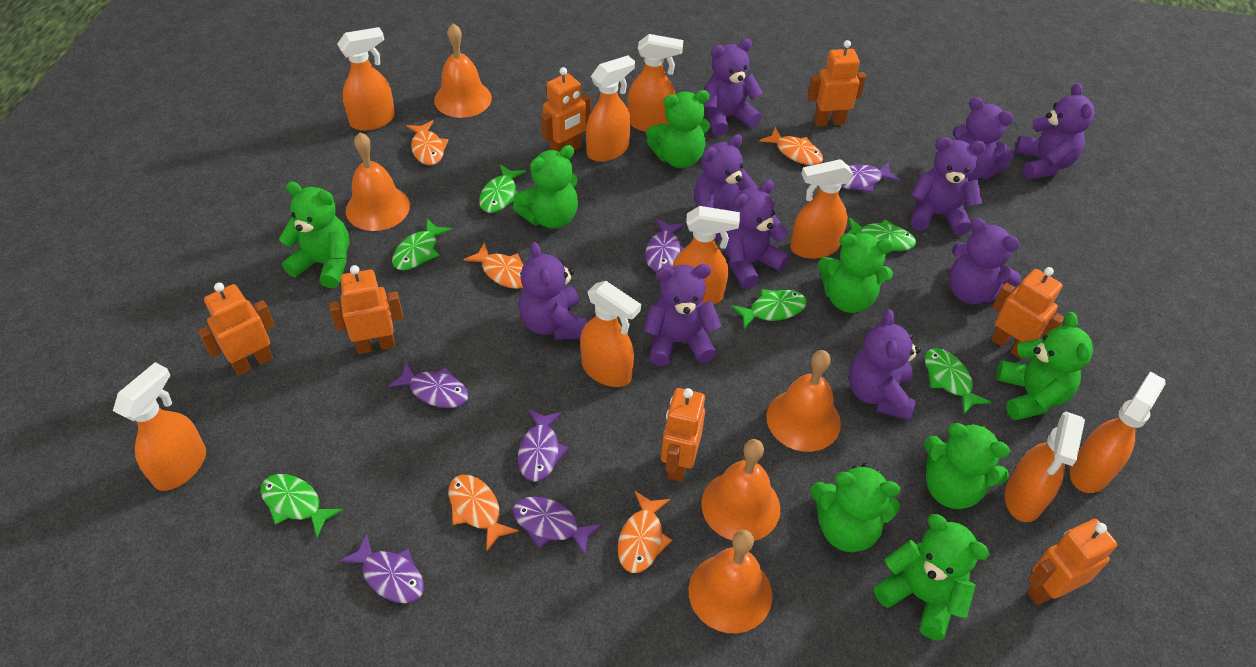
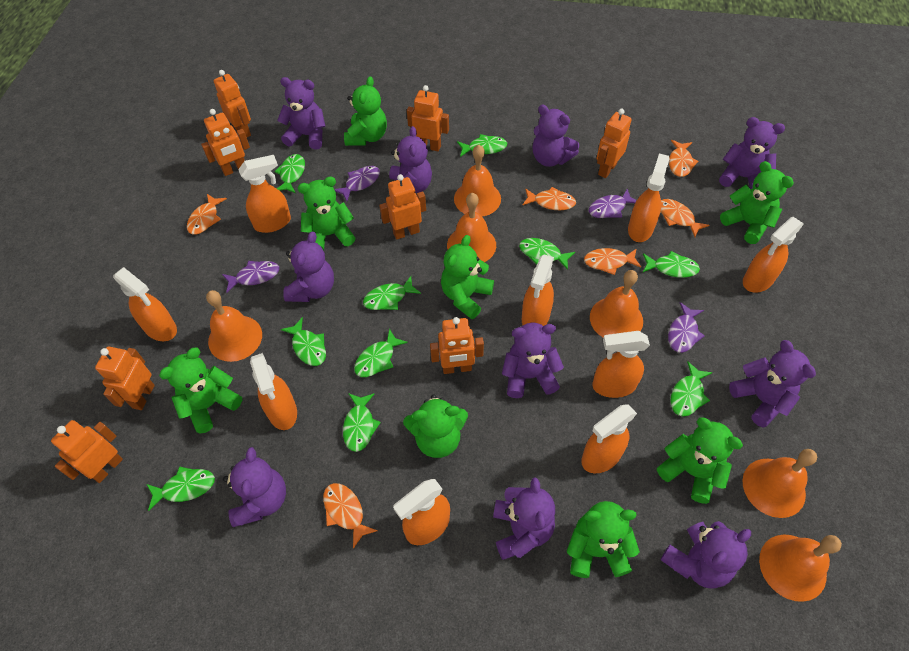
green fish: [260,474,343,538] [392,219,452,270] [479,165,526,213] [731,289,807,330] [848,217,917,251] [925,348,991,414] = 6 -> [147,466,215,511] [274,154,305,193] [281,317,326,366] [343,393,381,452] [354,329,408,377] [363,276,421,310] [457,134,507,157] [519,238,575,270] [642,251,700,278] [670,362,713,417] = 10
orange bell: [346,132,410,231] [434,23,492,118] [689,530,772,633] [701,439,780,541] [766,350,841,452] = 5 -> [206,290,262,362] [447,193,496,262] [454,145,501,217] [590,270,643,338] [743,449,817,518] [759,535,842,602] = 6
orange fish: [406,120,449,165] [449,475,519,551] [463,242,524,289] [618,491,672,573] [759,127,823,165] = 5 -> [187,194,227,235] [323,483,378,549] [522,187,576,210] [584,248,641,275] [661,199,709,237] [669,140,698,177] = 6
orange robot: [198,282,275,376] [329,265,403,354] [541,67,591,152] [661,388,705,482] [807,40,866,126] [991,267,1065,359] [1027,519,1117,605] = 7 -> [51,420,123,483] [95,346,155,410] [201,109,250,176] [214,70,251,137] [379,174,426,240] [407,85,449,151] [430,317,484,374] [596,109,632,178] = 8
purple fish: [339,533,424,603] [388,362,469,408] [513,497,602,555] [518,409,568,482] [645,219,685,272] [841,162,900,192] = 6 -> [222,261,279,293] [334,166,380,201] [589,189,637,218] [668,302,705,353] = 4

